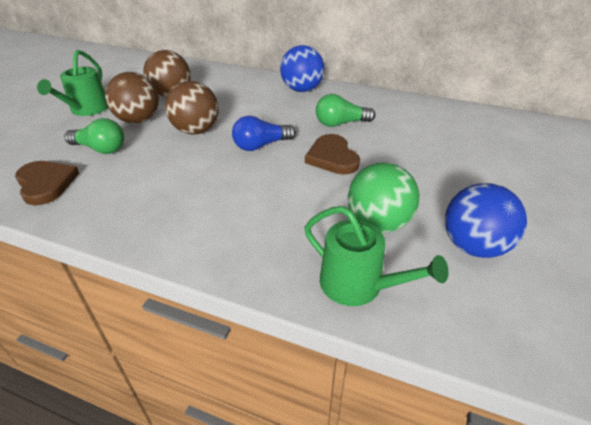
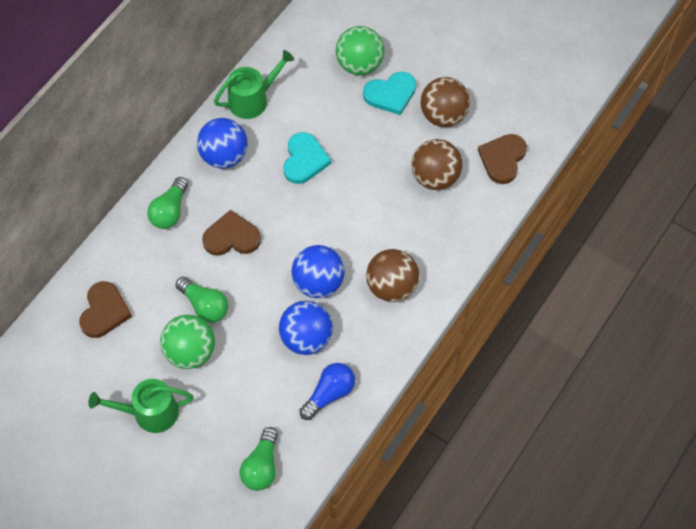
blue ball: [280,45,324,92] [445,183,527,258] = 2 -> [197,118,248,169] [279,301,333,355] [291,245,345,298] = 3
brown heart: [15,161,79,205] [305,134,360,174] = 2 -> [79,281,132,338] [202,210,261,256] [478,134,527,184] = 3
green ball: [348,162,419,233] = 1 -> [160,315,215,369] [336,26,385,75] = 2
green light bulb: [64,118,124,154] [316,94,376,127] = 2 -> [147,177,188,229] [175,277,228,323] [240,427,278,491] = 3
turquoise heart: none = 0 -> [283,132,331,184] [363,72,416,115] = 2

